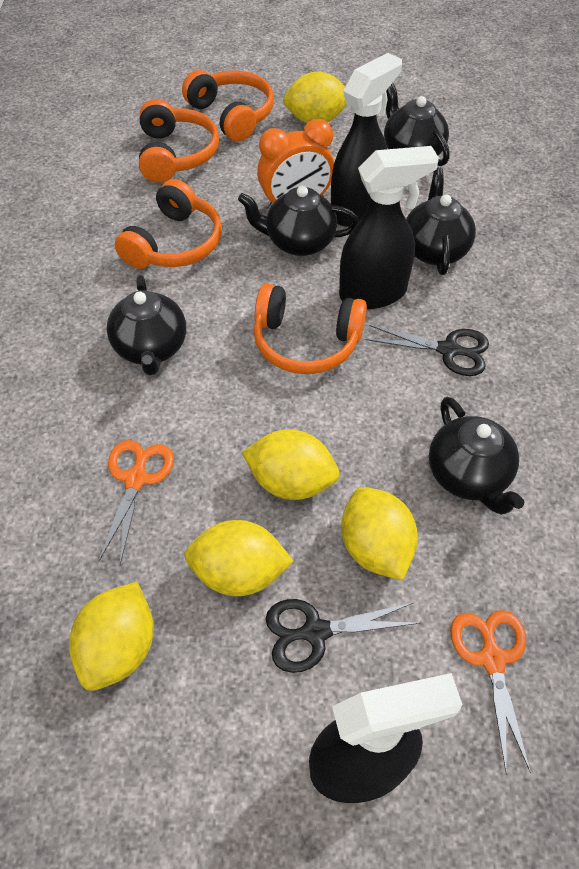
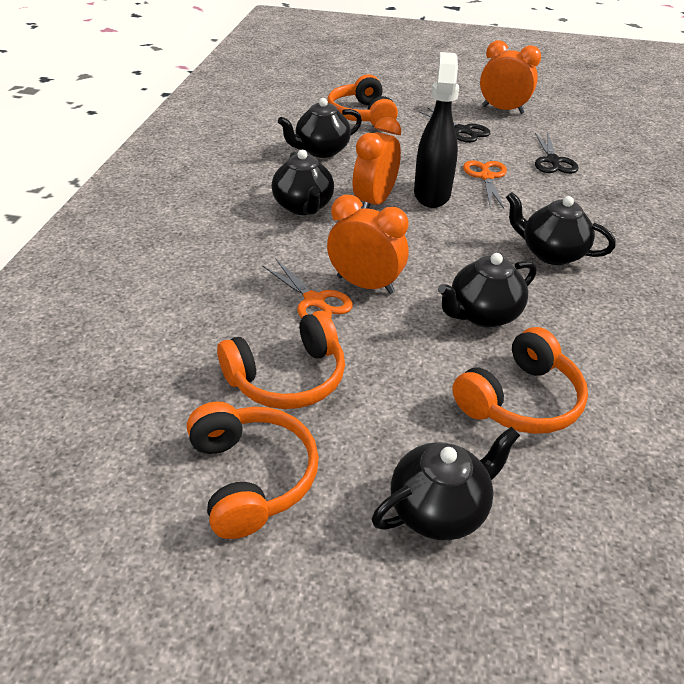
black spray bottle: [309,673,462,803] [331,53,402,227] [339,146,439,309] = 3 -> [414,52,459,208] = 1
orange clock: [257,119,334,210] = 1 -> [327,195,408,294] [353,117,401,209] [480,40,541,114] = 3
yellow lemon: [69,582,154,691] [184,520,294,596] [242,429,340,500] [283,71,347,123] [341,487,418,581] = 5 -> none = 0

